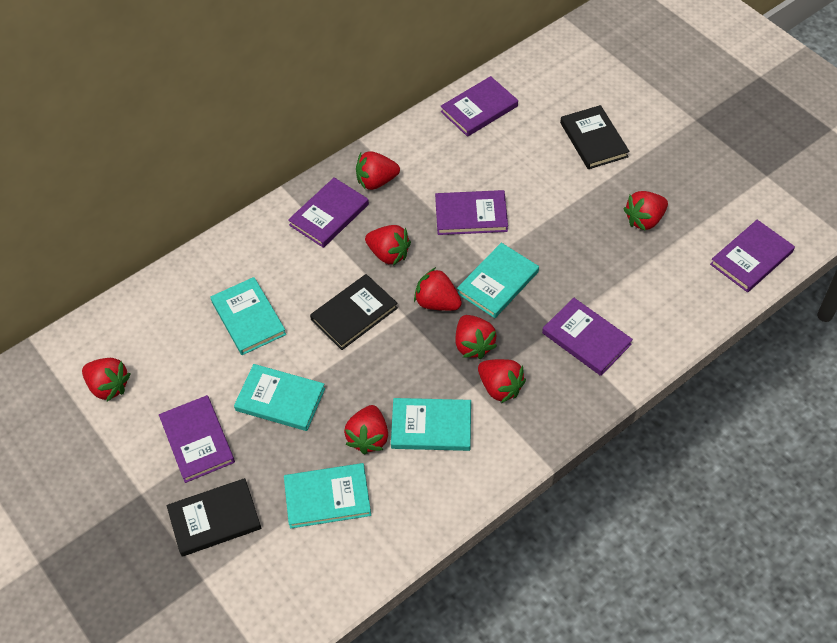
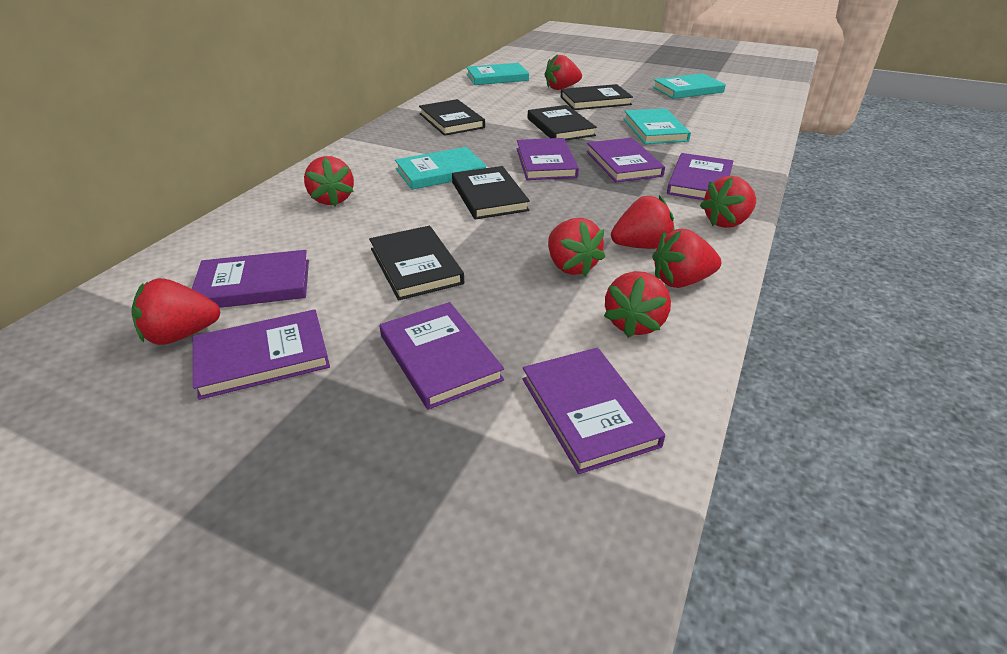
black book: [167,478,261,557] [310,274,398,350] [560,105,630,169] = 3 -> [369,226,464,300] [419,99,485,136] [452,166,530,220] [528,105,597,140] [561,84,633,110] = 5
purple book: [159,395,235,483] [288,178,369,248] [435,190,508,235] [441,76,518,137] [542,298,633,376] [710,220,795,292] = 6 -> [192,250,309,308] [193,309,330,400] [380,302,504,410] [517,138,579,180] [522,348,665,474] [586,138,665,182] [667,153,733,200] = 7
turquoise book: [210,277,286,355] [234,364,325,431] [284,463,371,529] [391,398,471,451] [457,243,539,318] = 5 -> [395,147,486,190] [466,63,529,85] [624,108,691,144] [653,73,726,99] = 4

